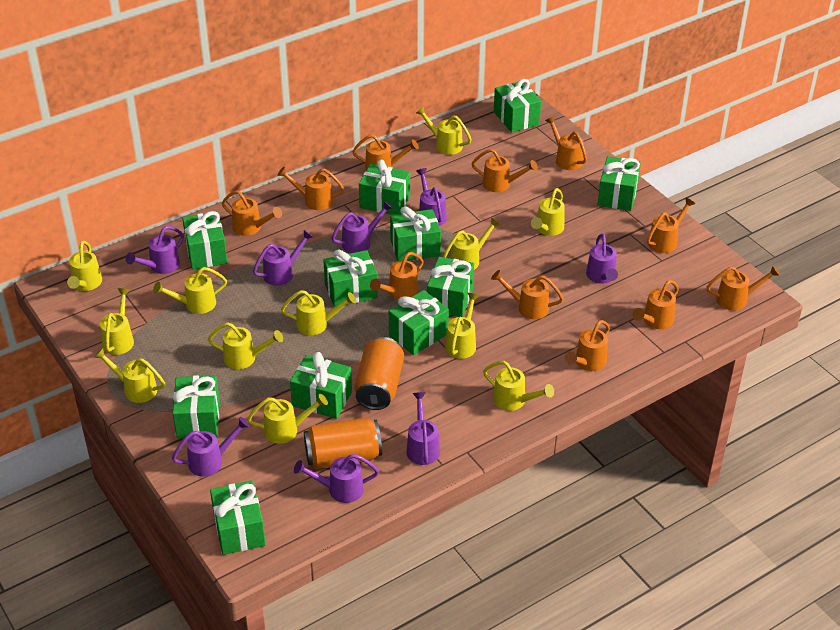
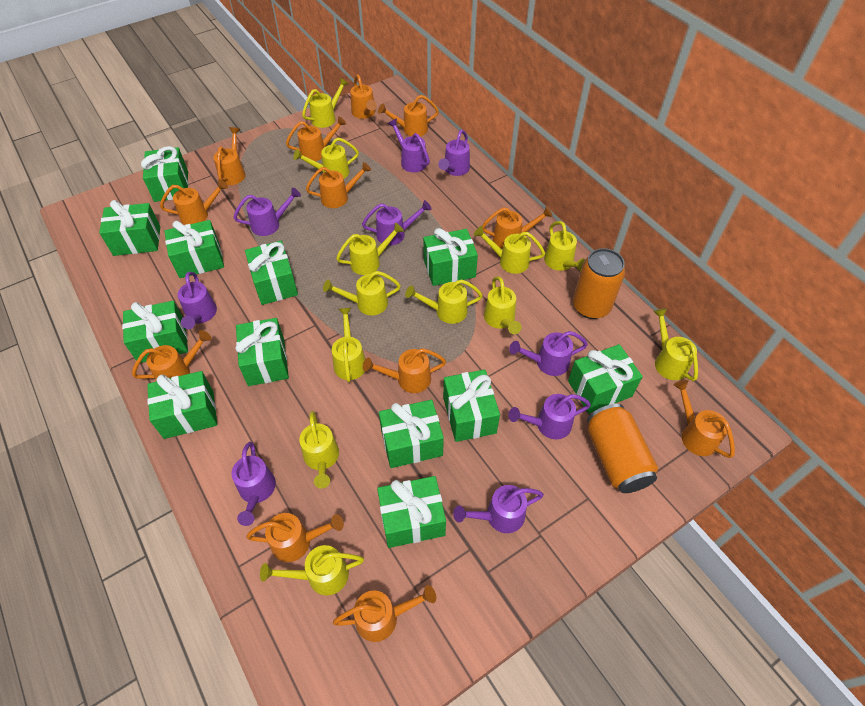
green gift: [172,375,220,439] [182,211,228,270] [210,481,266,555] [290,352,352,419] [323,250,378,307] [359,160,410,215] [389,290,449,355] [390,207,441,261] [427,257,474,317] [494,79,541,133] [598,156,641,211] = 11 -> [99,200,160,256] [122,301,188,363] [141,146,188,202] [147,371,217,439] [164,220,224,278] [235,318,289,386] [245,241,298,305] [377,476,446,548] [379,400,444,468] [423,228,478,286] [443,369,500,442] [568,344,643,414] = 12
orange watering can: [222,190,282,236] [277,167,344,210] [352,134,419,170] [370,252,424,300] [471,149,538,192] [491,270,564,319] [545,116,587,170] [565,320,610,371] [632,280,679,329] [647,198,696,253] [707,266,780,311] = 11 -> [132,330,211,382] [160,180,228,225] [214,127,246,185] [246,513,344,562] [286,116,346,161] [306,162,371,208] [333,585,436,642] [351,74,377,119] [363,348,446,393] [378,95,439,136] [482,206,553,249] [674,380,735,458] = 12
purple watering can: [126,226,184,274] [172,417,250,477] [253,230,313,286] [294,454,379,503] [332,201,393,253] [406,392,440,465] [416,168,447,226] [586,234,618,284] = 8 -> [178,272,217,329] [231,442,276,526] [233,188,301,236] [362,200,432,246] [388,118,430,172] [438,130,470,176] [453,485,544,533] [508,394,591,439] [509,331,588,376] = 9

